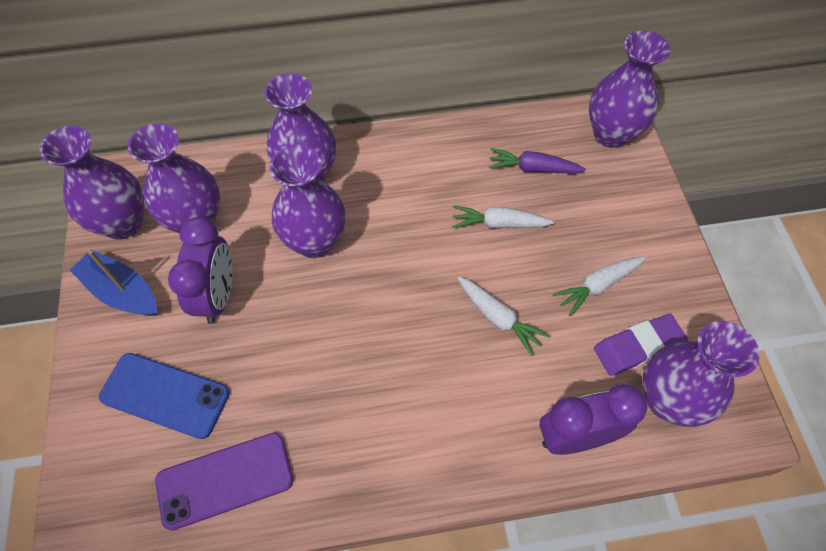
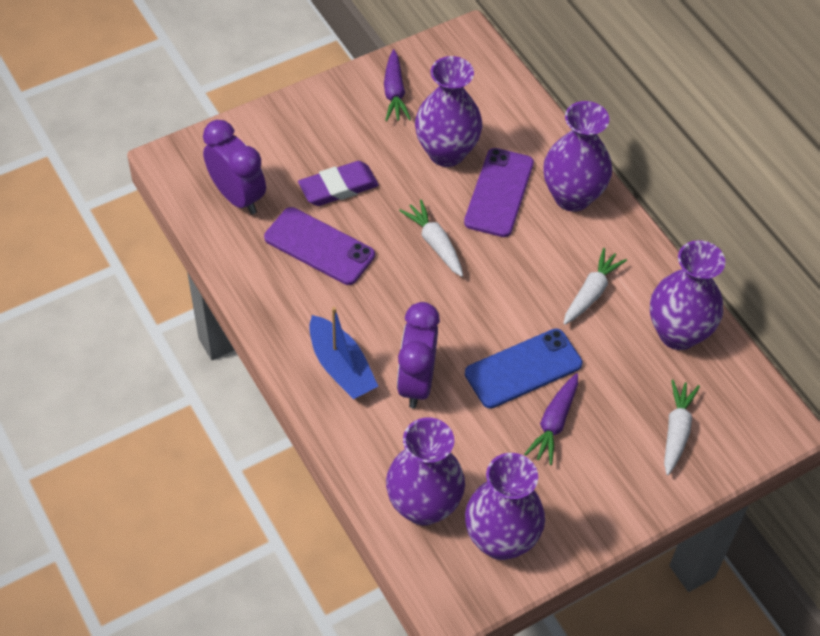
purple carrot: [489,148,586,174] = 1 -> [384,49,411,121] [524,373,578,465] = 2
purple phone: [155,433,293,531] = 1 -> [264,207,375,285] [464,148,534,237] = 2
purple vase: [39,126,144,240] [128,123,220,234] [264,73,336,181] [270,145,346,258] [589,31,671,148] [642,321,759,427] = 6 -> [386,417,465,526] [415,56,482,167] [465,453,545,560] [543,101,612,212] [650,240,725,350] = 5

